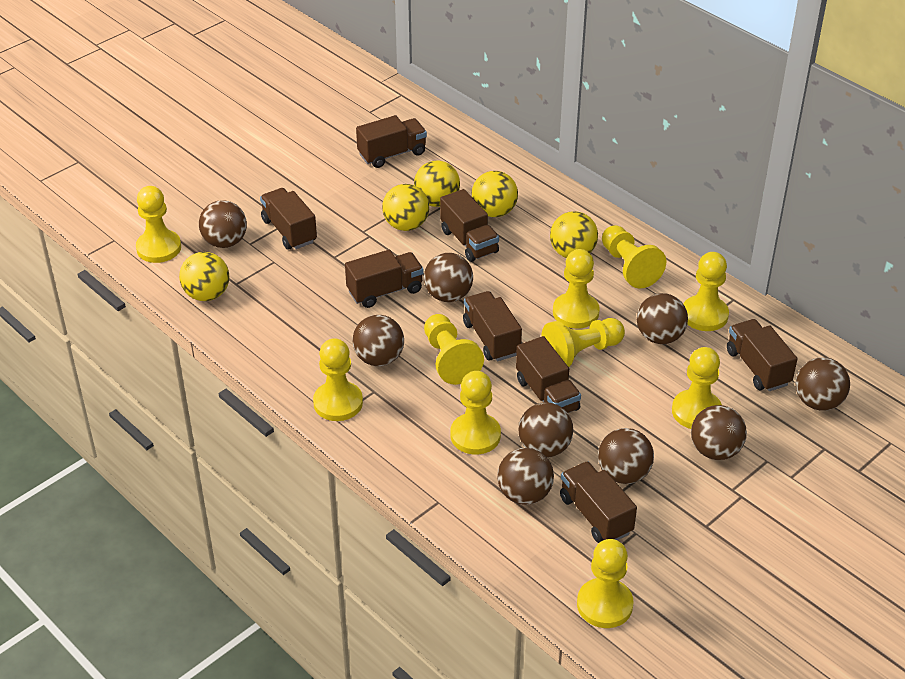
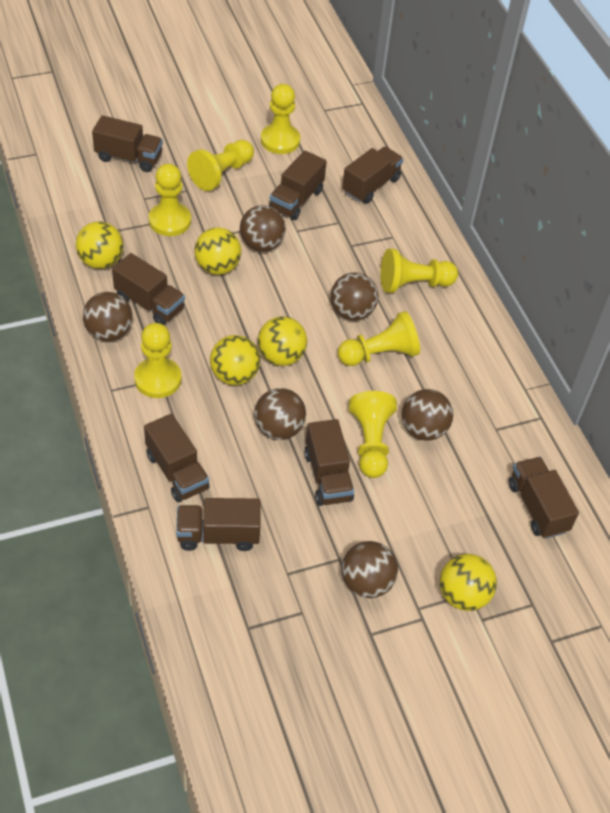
brown ball: [199,200,247,248] [352,315,404,366] [424,253,473,302] [497,448,554,505] [519,402,573,457] [598,428,654,484] [637,293,688,344] [691,405,747,460] [796,357,850,411] = 9 -> [83,292,133,341] [240,205,286,252] [254,388,306,440] [331,272,378,320] [341,541,398,598] [402,389,453,441] = 6
yellow pawn: [136,186,181,263] [313,338,363,421] [424,314,484,385] [451,371,501,454] [541,318,625,367] [553,249,600,329] [577,539,634,628] [602,225,666,289] [672,347,722,429] [683,252,729,331] = 10 -> [134,323,182,398] [149,163,191,236] [187,140,254,191] [261,84,300,154] [338,311,420,366] [349,391,397,478] [380,249,458,293] = 7

